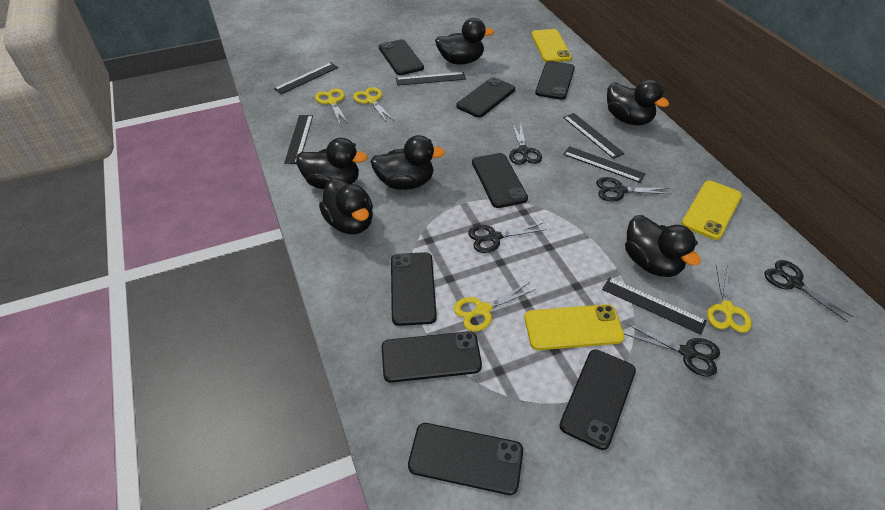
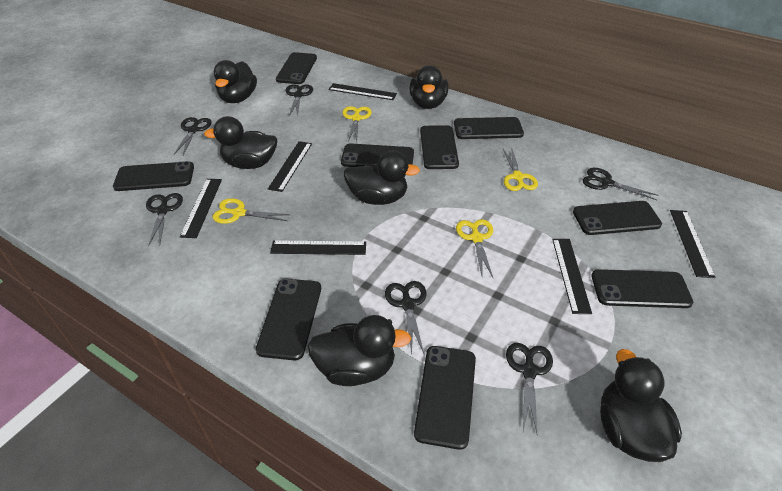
black phone: [379,40,424,75] [382,331,482,383] [391,252,437,326] [408,423,523,495] [456,77,515,118] [472,153,528,208] [535,61,575,100] [559,349,636,450] = 8 -> [113,161,194,191] [256,279,321,360] [276,52,317,84] [341,143,414,167] [414,346,476,450] [420,125,459,169] [454,117,524,139] [573,201,662,235] [592,269,693,308] = 9
black scissors: [468,223,547,253] [509,122,542,165] [596,177,670,202] [624,324,720,376] [764,260,854,322] = 5 -> [146,193,183,247] [174,117,212,155] [286,84,313,116] [385,281,426,354] [506,343,553,433] [583,168,659,200] = 6
yellow phone: [525,304,625,350] [531,29,572,62] [682,181,742,240] = 3 -> none = 0

